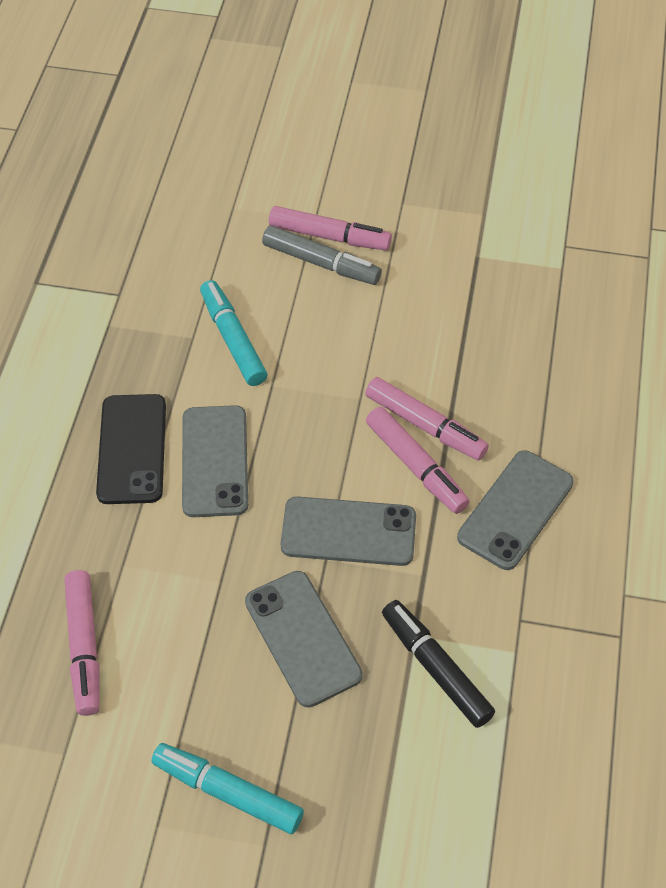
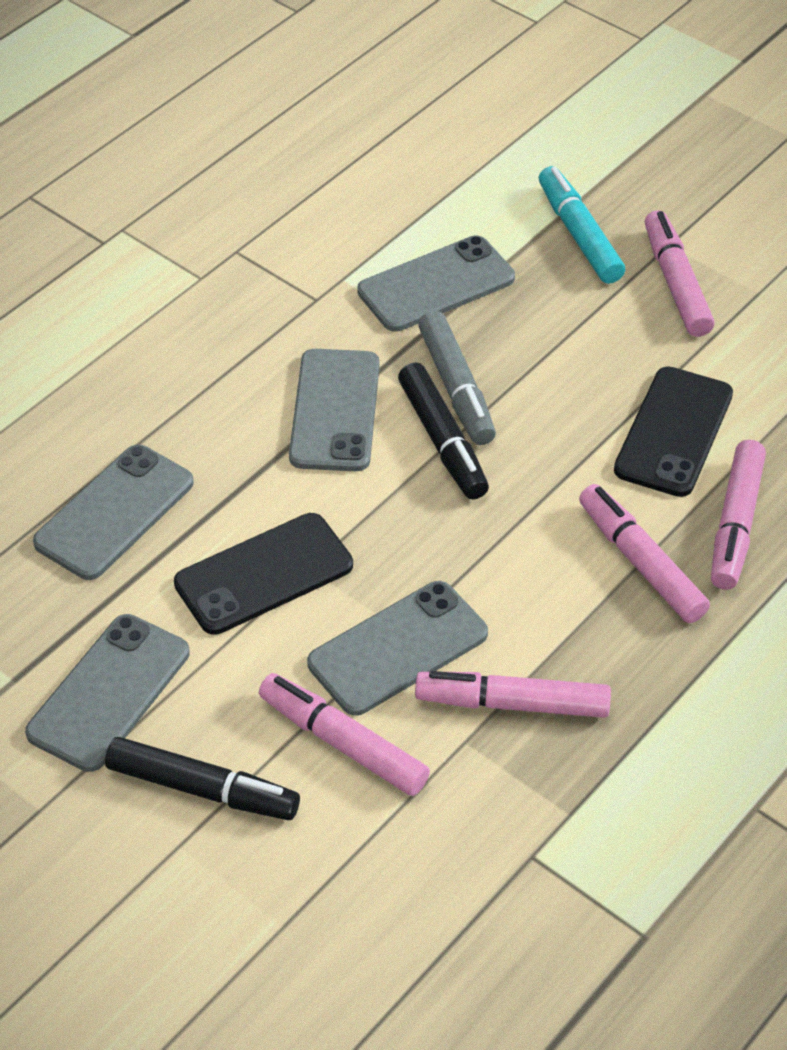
black marker: [382,600,495,728] = 1 -> [105,737,300,820] [398,363,489,500] = 2
black phone: [96,394,166,504] = 1 -> [174,513,353,635] [614,366,733,497] = 2
grey phone: [182,405,248,517] [245,571,363,708] [281,497,416,566] [457,450,574,570] = 4 -> [25,614,190,772] [33,445,194,580] [289,349,380,471] [307,581,488,716] [357,236,515,332] = 5
pink marker: [64,570,100,716] [269,206,392,250] [365,377,489,461] [366,407,470,514] = 4 -> [259,673,430,796] [415,671,611,718] [579,484,710,623] [645,210,714,337] [711,440,766,590] = 5
turquoise marker: [151,743,304,834] [200,280,267,386] = 2 -> [539,166,625,284] = 1

